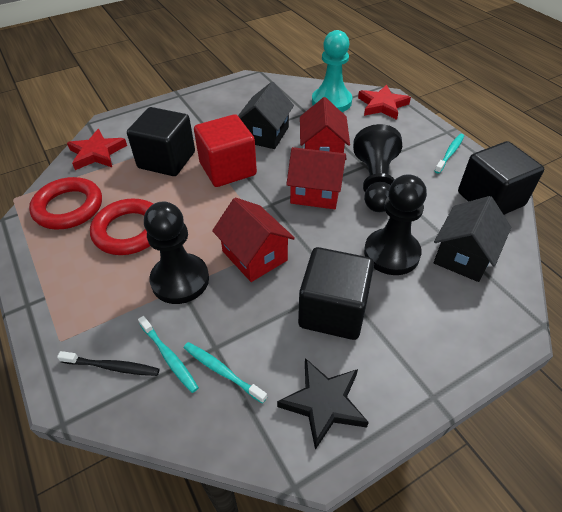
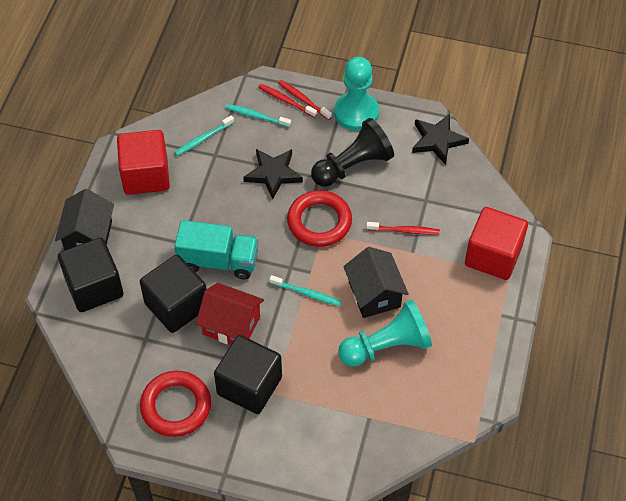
black pawn: [144,202,209,304] [353,124,402,212] [364,174,427,275] = 3 -> [311,118,394,187] = 1
black star: [277,358,369,450] = 1 -> [243,149,303,199] [412,114,469,165] = 2
black toothbrush: [57,351,160,376] = 1 -> none = 0
red cube: [194,114,257,187] = 1 -> [117,130,170,195] [465,207,528,280] = 2
red house: [212,198,295,282] [286,147,346,209] [300,97,350,153] = 3 -> [196,283,264,345] = 1
red star: [67,129,127,170] [358,84,411,120] = 2 -> none = 0
red toothbrush: none = 0 -> [258,84,317,118] [278,80,332,120] [366,222,440,235] = 3
turquoise pawn: [312,30,352,112] = 1 -> [334,57,379,131] [338,300,432,367] = 2
turquoise truck: none = 0 -> [175,220,259,279] = 1

